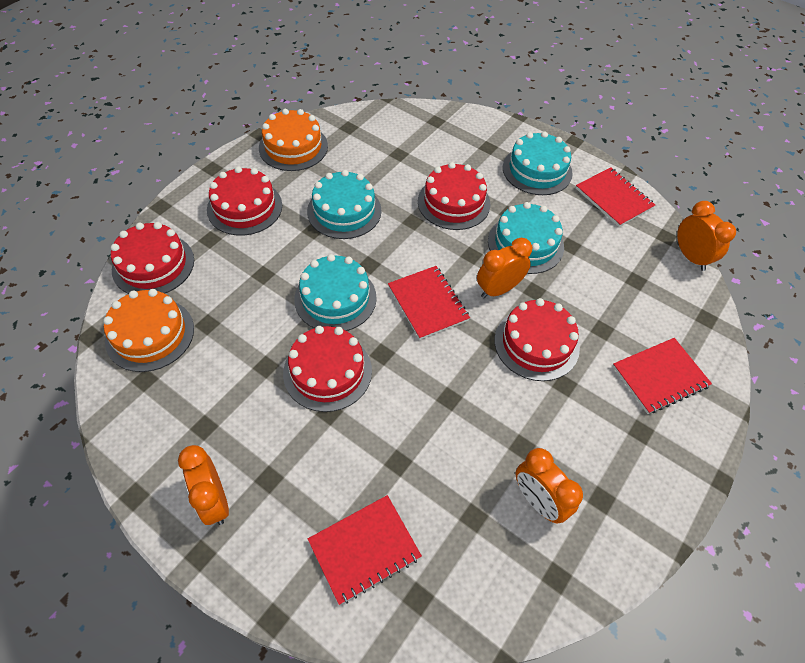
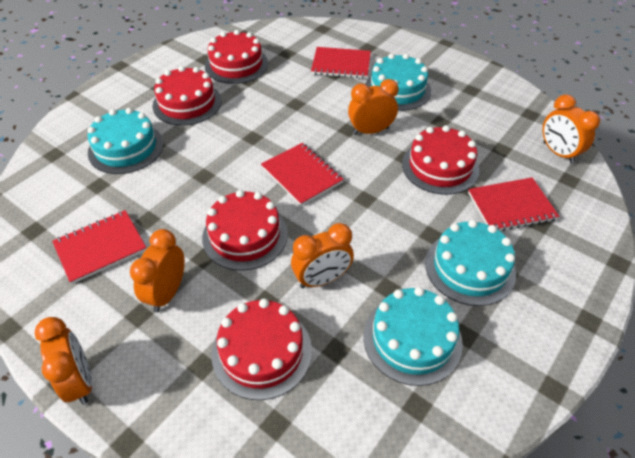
orange cake: [103,289,194,372] [259,109,328,171] = 2 -> none = 0
orange clock: [178,445,229,525] [477,238,532,298] [516,448,583,523] [677,201,736,271] = 4 -> [34,317,92,405] [130,229,185,312] [291,223,354,288] [348,79,399,135] [542,94,600,164] = 5

